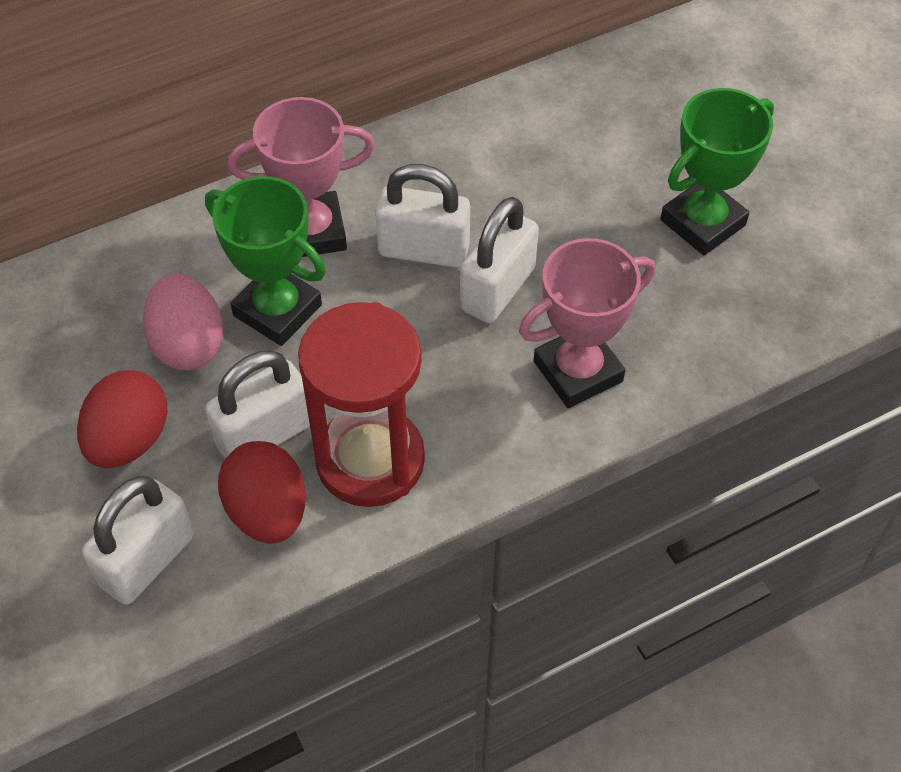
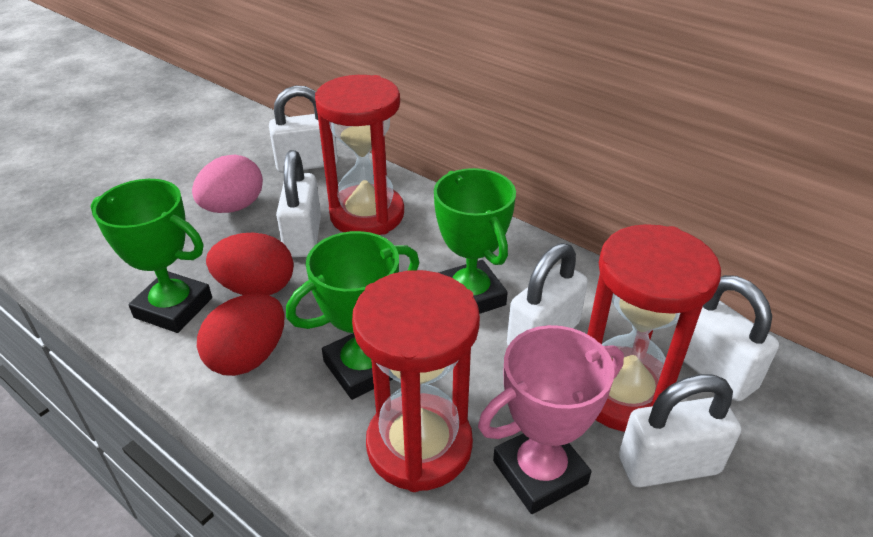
green trophy: [205,176,326,346] [660,88,774,255] = 2 -> [91,179,212,333] [286,231,419,400] [434,168,516,314] = 3
pink trophy: [228,97,375,257] [519,238,655,408] = 2 -> [478,325,624,514] = 1
red hourglass: [298,302,425,507] = 1 -> [315,75,404,235] [352,270,480,492] [587,224,721,432] = 3
white padlock: [82,476,194,605] [205,350,310,459] [375,164,470,268] [460,197,539,323] = 4 -> [269,85,338,173] [276,150,321,257] [507,243,588,346] [619,374,741,487] [683,275,779,401] = 5

